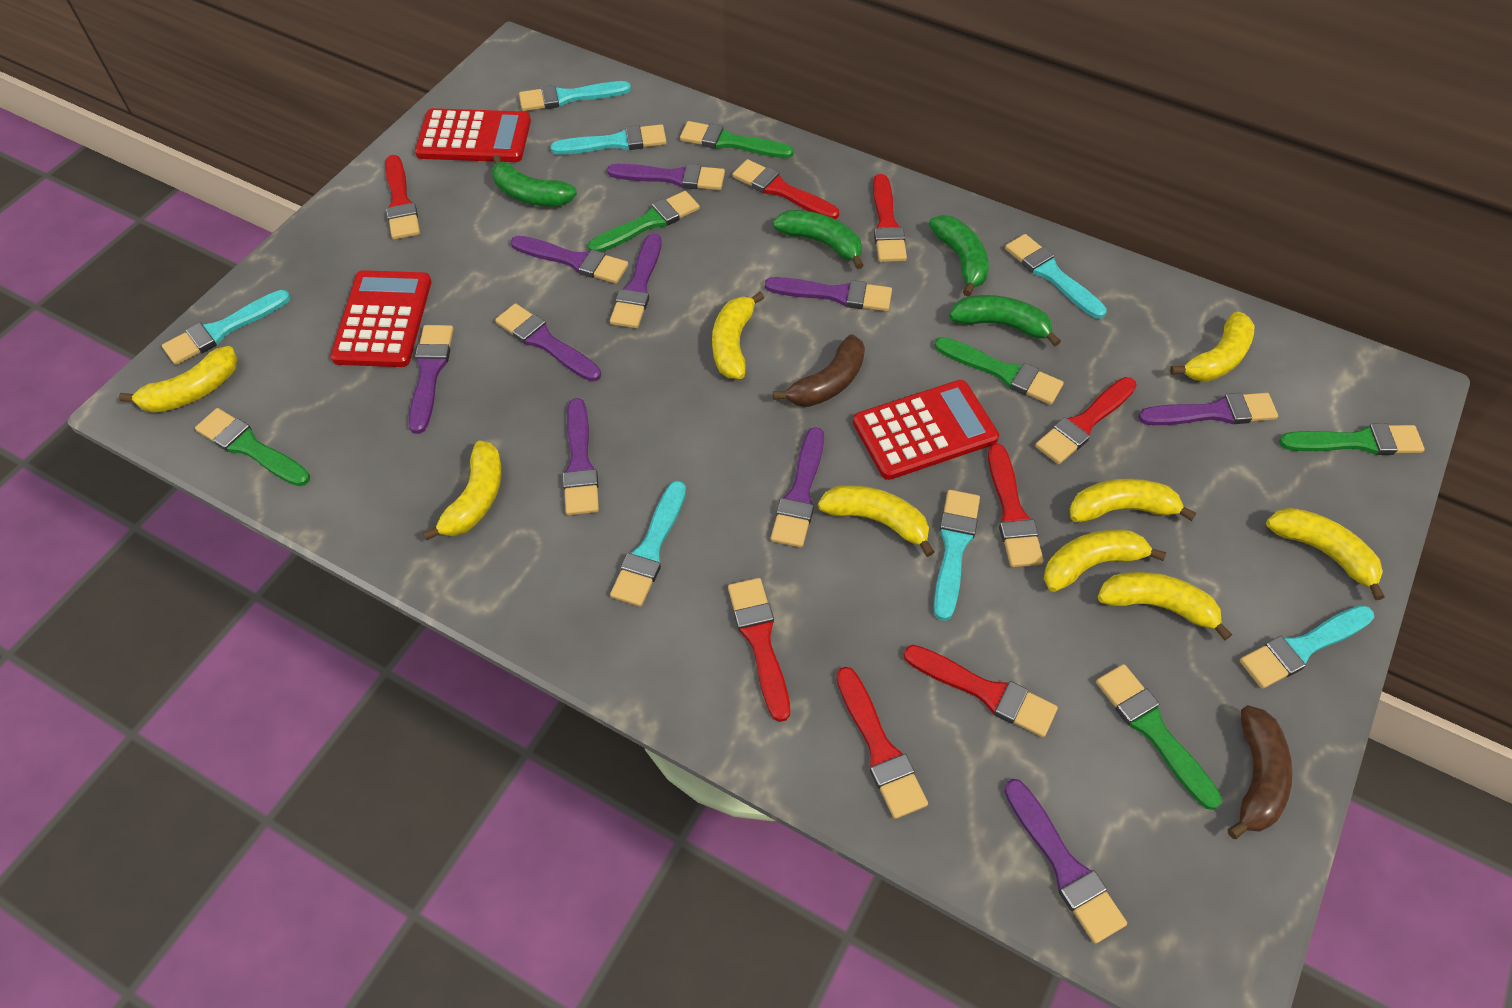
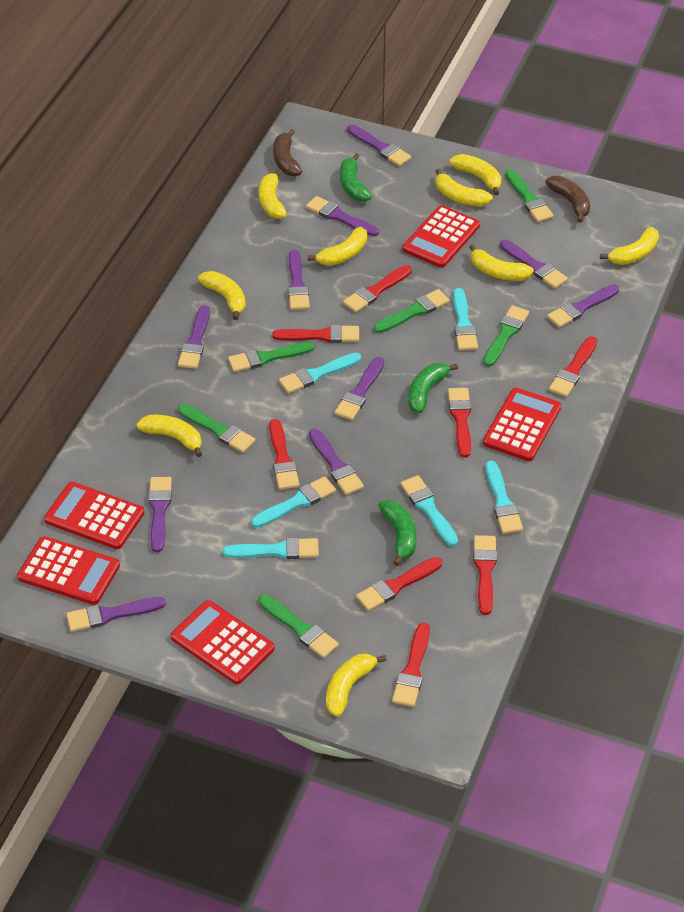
green banana: [492,155,577,207] [773,210,864,269] [929,215,989,297] [949,295,1061,346] = 4 -> [340,153,372,202] [378,500,417,566] [408,363,458,413] = 3
red calculator: [330,270,431,367] [415,108,531,162] [853,380,999,480] = 3 -> [17,536,120,605] [44,482,144,549] [171,600,275,684] [402,205,480,268] [483,387,561,461] = 5
turquoise brush: [162,290,291,365] [519,81,631,111] [550,124,667,155] [610,481,686,607] [934,490,980,621] [1005,234,1107,319] [1240,605,1374,689] = 7 -> [223,538,319,559] [251,476,336,528] [279,353,361,393] [400,475,458,546] [453,288,478,350] [486,461,523,534] = 6

